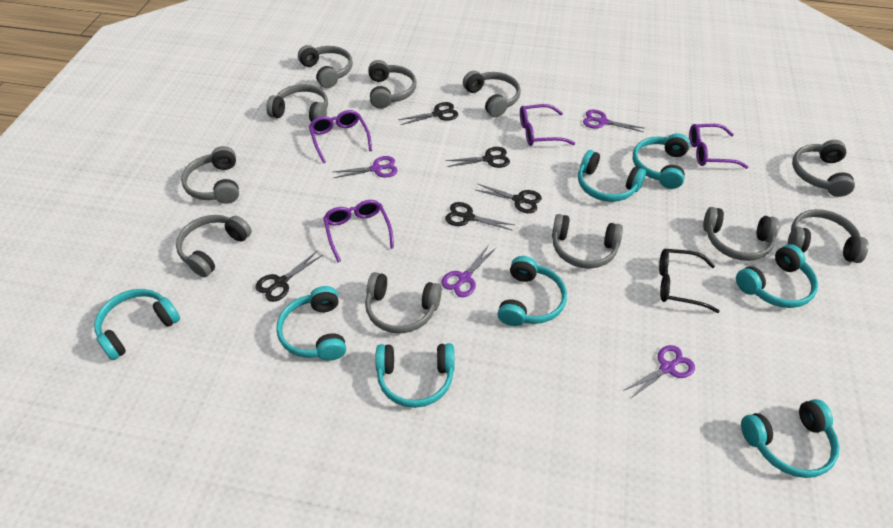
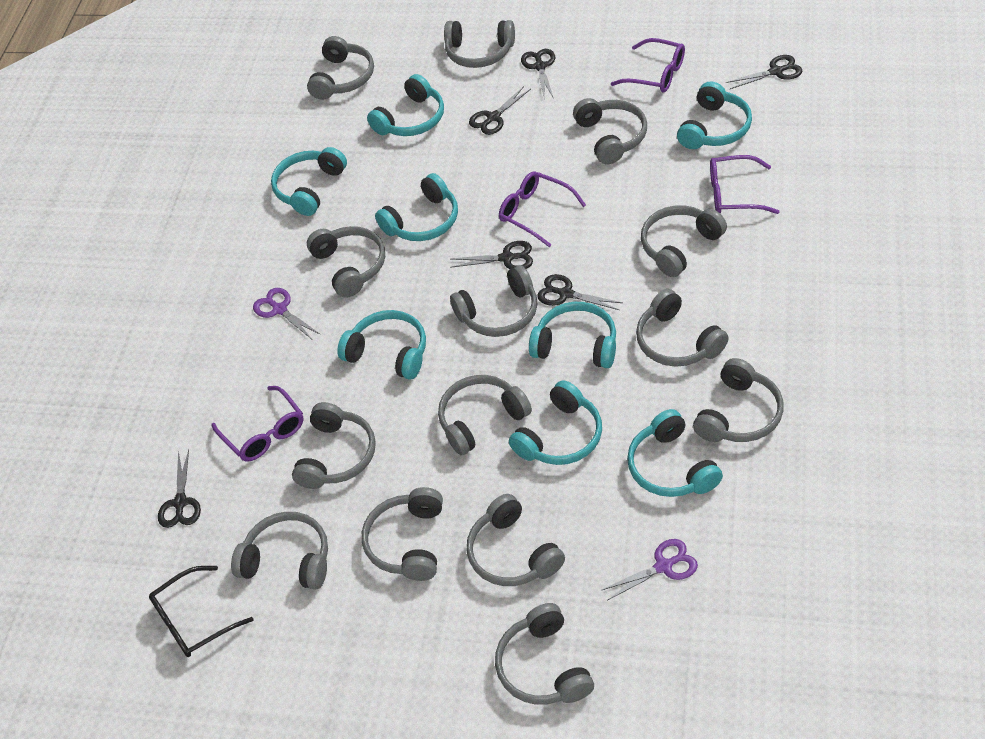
black scissors: [255,251,323,302] [398,102,458,125] [445,147,510,168] [445,202,514,230] [476,184,542,213] = 5 -> [158,450,201,528] [450,241,533,269] [469,86,531,135] [521,49,555,99] [537,274,622,310] [726,55,803,89] = 6
grey headphones: [176,215,252,277] [181,146,239,204] [266,84,328,122] [298,45,353,88] [365,272,442,334] [368,60,417,109] [463,71,521,117] [552,214,623,269] [703,207,779,261] [788,209,869,263] [792,140,855,197] = 11 -> [231,512,328,590] [292,402,376,489] [307,36,374,100] [307,226,385,298] [362,487,443,581] [438,375,532,455] [444,20,515,68] [450,265,537,337] [466,494,565,586] [495,603,594,705] [573,98,647,164] [636,289,729,367] [641,205,727,277] [693,358,784,442] = 14
purple scissors: [333,156,398,178] [441,245,496,297] [583,110,643,132] [623,345,695,399] = 4 -> [253,288,321,339] [602,539,698,600] = 2

